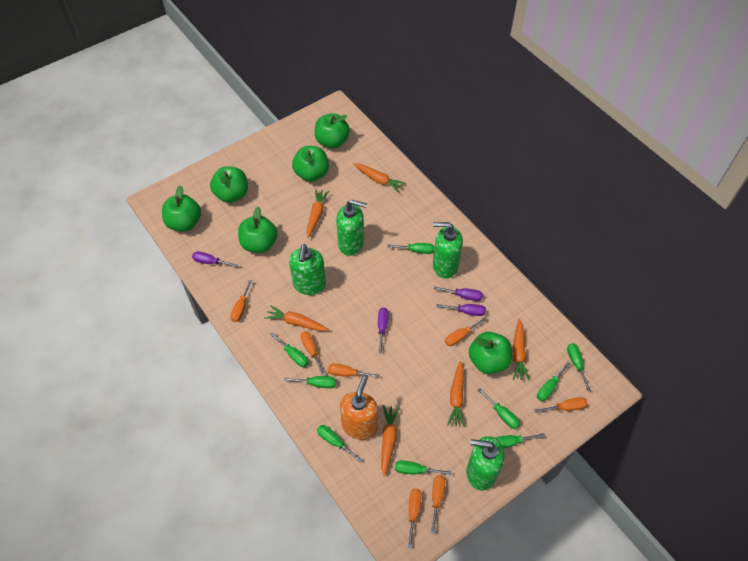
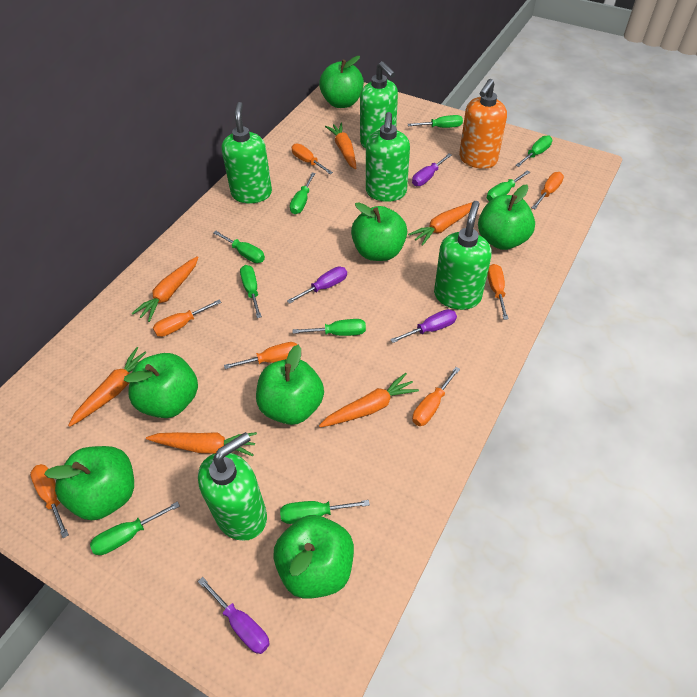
green apple: [162,185,201,231] [210,166,248,203] [238,207,278,253] [292,146,329,182] [315,113,350,149] [469,332,512,374] = 6 -> [44,446,134,520] [124,353,198,418] [256,345,324,425] [273,515,354,599] [319,56,364,108] [351,202,407,261] [478,185,535,250] = 7
green soap dispenser: [289,244,326,295] [336,200,367,256] [433,222,463,279] [467,436,504,490] = 4 -> [198,432,267,541] [222,102,272,204] [360,61,398,148] [366,112,410,202] [434,201,492,310] = 5

